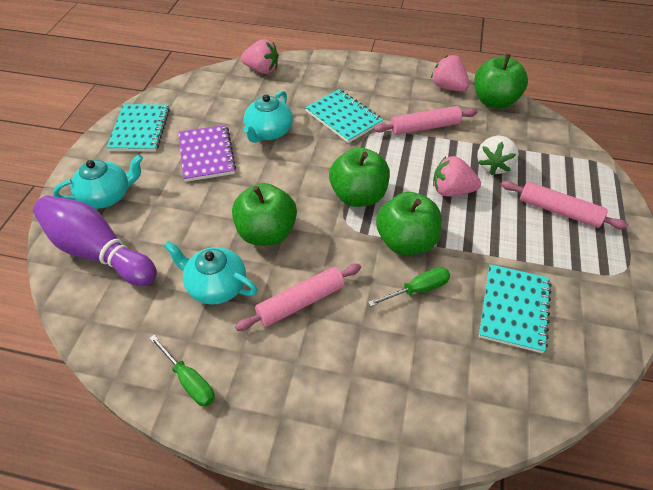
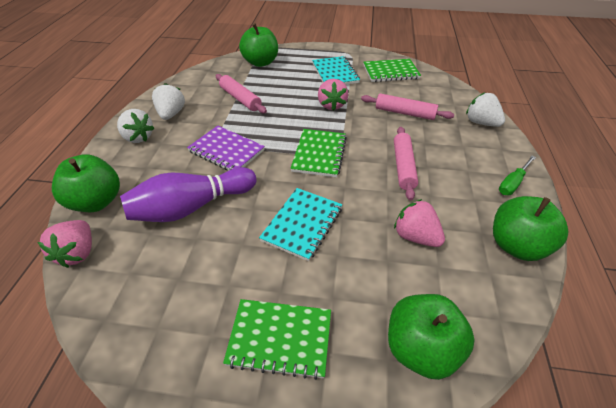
green notebook: none = 0 -> [223,299,331,380] [291,129,347,177] [363,59,421,82] = 3
green screwdriver: [149,335,215,407] [368,267,450,307] = 2 -> [499,156,536,195] = 1
turquoise notebook: [106,104,170,152] [305,89,383,143] [479,264,552,353] = 3 -> [259,188,342,261] [312,56,360,85] = 2
turquoise teapot: [53,154,143,209] [164,241,258,305] [243,91,293,143] = 3 -> none = 0
white strawberry: [477,136,518,175] = 1 -> [117,109,154,143] [152,83,185,120] [466,93,505,127] = 3

